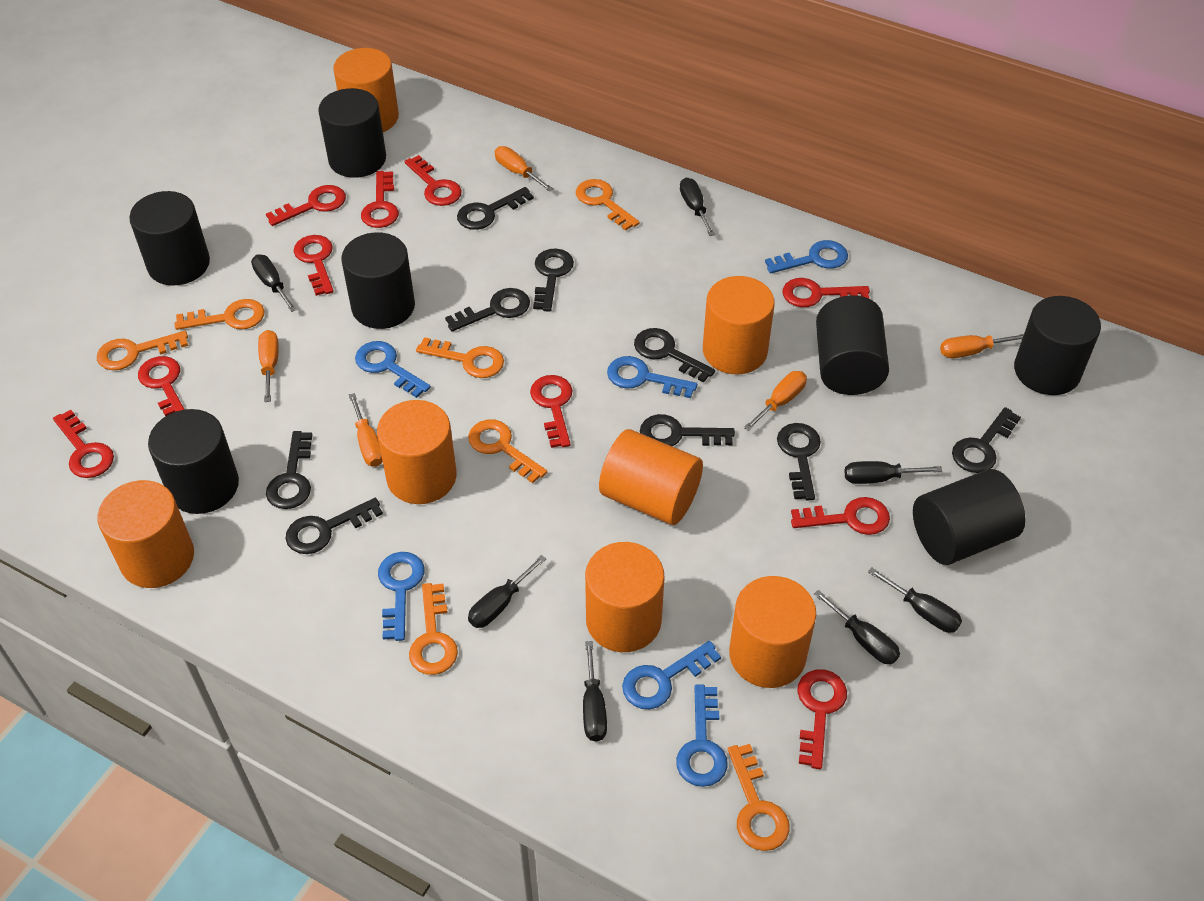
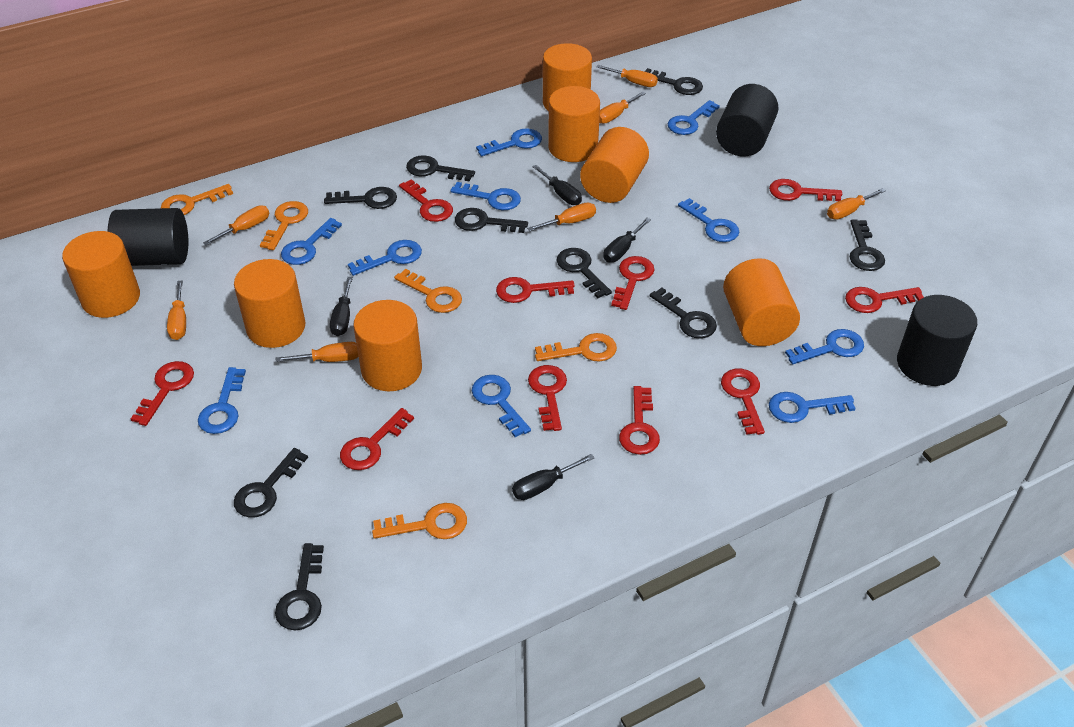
black cylinder: [129,191,210,286] [148,409,239,514] [318,88,386,178] [341,232,415,329] [816,295,889,395] [913,469,1026,565] [1014,296,1101,395] = 7 -> [108,208,188,266] [716,84,778,157] [897,295,977,386] = 3
black screwdriver: [251,255,297,312] [468,555,546,628] [583,641,607,741] [680,178,715,236] [814,590,900,664] [844,461,942,484] [868,568,962,633] = 7 -> [330,277,353,336] [512,454,594,500] [532,165,582,205] [603,218,651,262] = 4
blue key: [355,341,431,398] [378,552,425,641] [607,356,698,398] [622,641,721,709] [676,684,728,787] [765,240,848,274] = 6 -> [198,367,246,434] [281,218,342,265] [348,240,422,276] [450,182,521,210] [472,375,531,437] [476,128,542,156] [668,100,720,135] [678,198,739,242] [769,392,856,423] [785,329,864,364] = 10
orange key: [97,331,188,370] [175,299,265,330] [409,583,458,675] [416,337,504,378] [468,419,547,483] [576,179,639,231] [728,744,790,851] = 7 -> [161,184,233,215] [260,201,308,250] [372,503,467,539] [394,269,462,313] [535,333,617,362] = 5
orange screwdriver: [258,330,279,402] [349,393,383,467] [495,146,553,191] [744,371,807,431] [940,334,1024,358] = 5 -> [167,280,186,340] [203,205,269,245] [276,342,358,362] [527,203,596,231] [597,65,658,87] [599,92,646,124] [827,188,886,220] = 7

